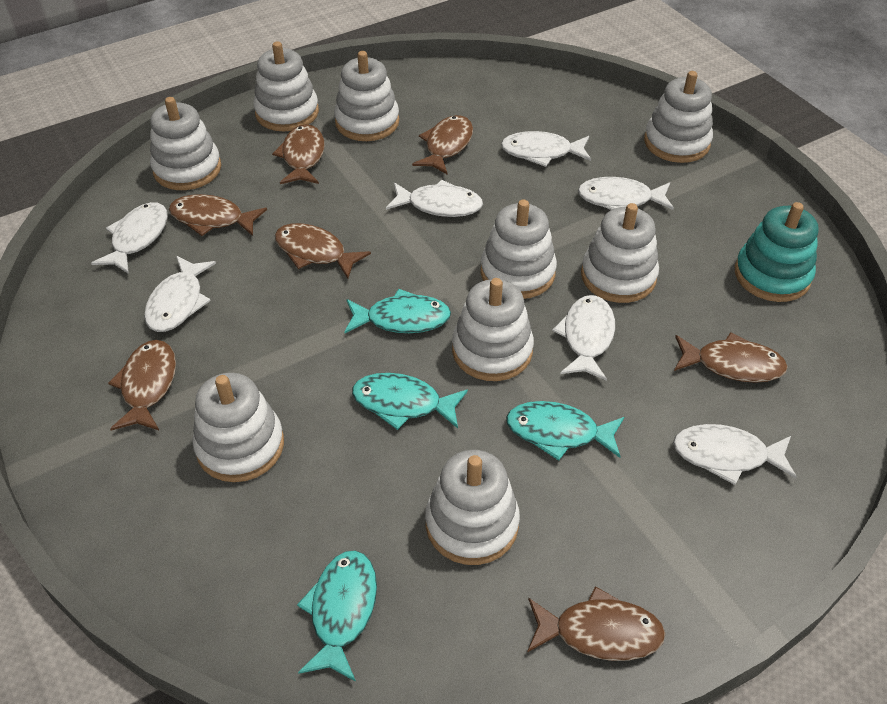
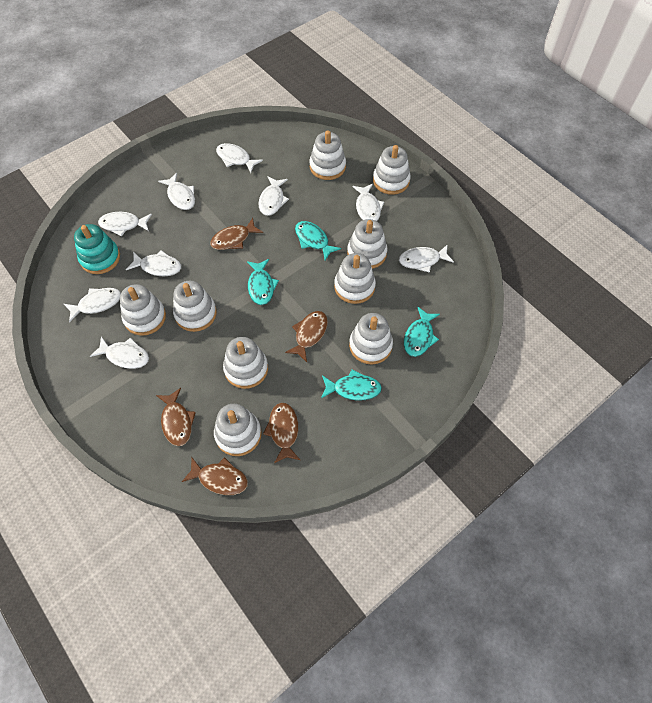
brown fish: [108,340,176,431] [169,194,267,236] [272,124,325,184] [275,223,371,279] [412,115,473,174] [527,586,666,661] [674,332,788,383] = 7 -> [156,388,196,446] [182,457,248,495] [210,218,263,250] [263,403,300,463] [285,311,328,362] = 5
white fish: [91,202,168,274] [144,256,216,332] [386,180,483,217] [501,131,591,167] [552,295,615,381] [578,177,674,210] [673,424,797,485] = 7 -> [64,288,121,323] [90,336,149,369] [98,212,152,237] [126,250,182,276] [158,173,195,210] [216,143,263,173] [258,176,289,216] [352,184,384,221] [399,244,454,273] = 9

